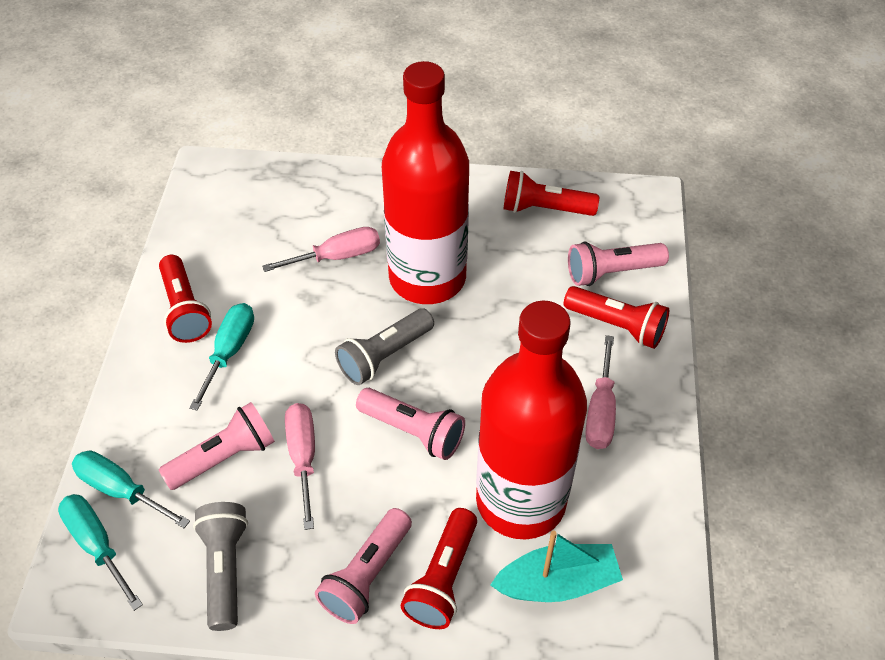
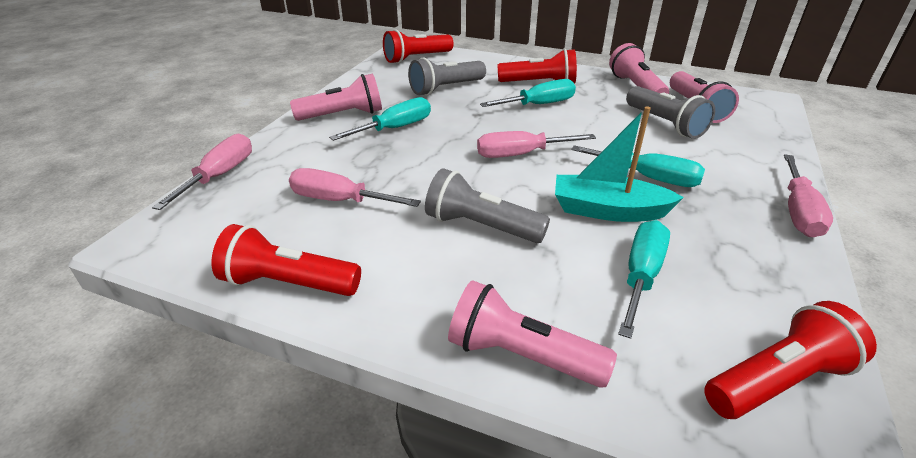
grey flashlight: [193,502,248,631] [335,308,434,385] = 2 -> [408,57,486,96] [425,168,550,243] [626,86,715,139] = 3
pink screwdriver: [262,227,380,272] [285,403,315,530] [585,335,616,449] = 3 -> [152,134,252,210] [289,168,421,207] [477,131,596,158] [784,154,833,237] = 4
red bottle: [382,61,469,304] [476,301,587,540] = 2 -> none = 0
turquoise screwdriver: [58,494,143,611] [72,451,190,528] [189,303,254,411] = 3 -> [329,97,431,141] [480,79,576,107] [571,145,705,187] [618,220,670,339] = 4

